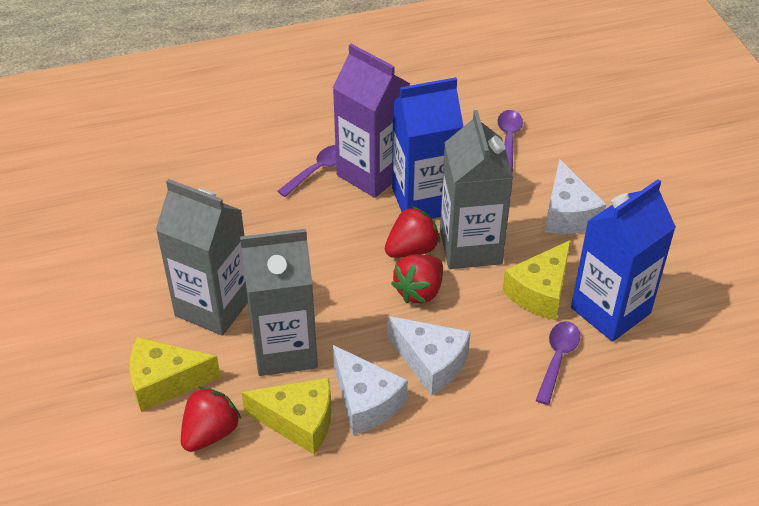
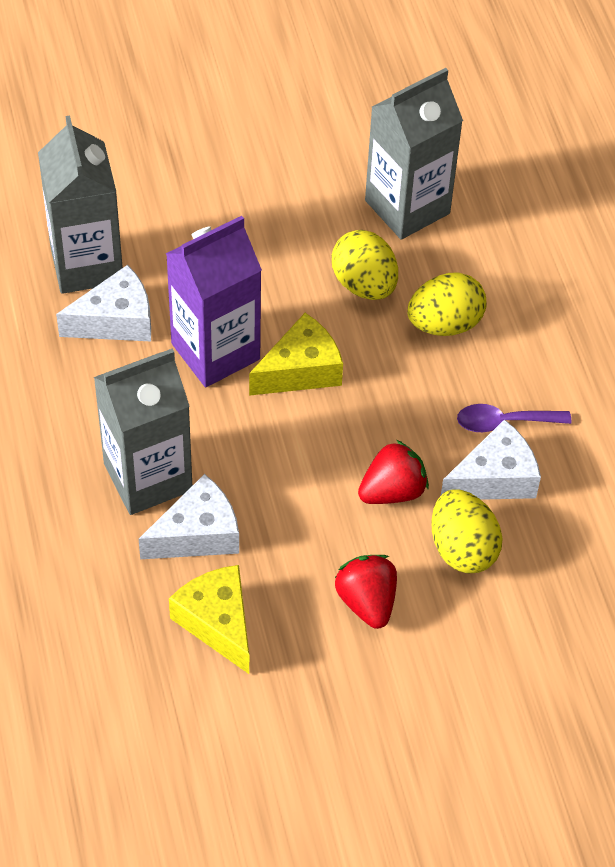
blue carton: [392,77,464,219] [571,179,676,342] = 2 -> none = 0
purple spoon: [278,145,336,197] [498,110,523,172] [536,321,580,405] = 3 -> [457,404,572,432] = 1
red strawberry: [181,387,241,452] [385,206,440,258] [391,255,443,304] = 3 -> [335,555,397,629] [358,440,429,504] = 2
yellow cheese: [130,337,221,412] [241,378,331,455] [503,240,571,320] = 3 -> [169,565,249,674] [249,313,343,396] = 2
yellow egg: none = 0 -> [332,230,398,300] [407,273,487,336] [431,489,503,573] = 3

